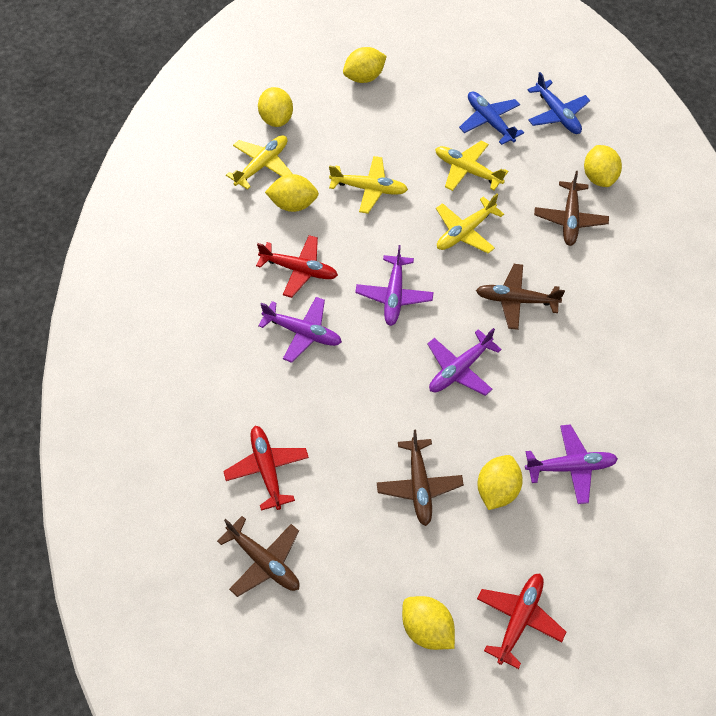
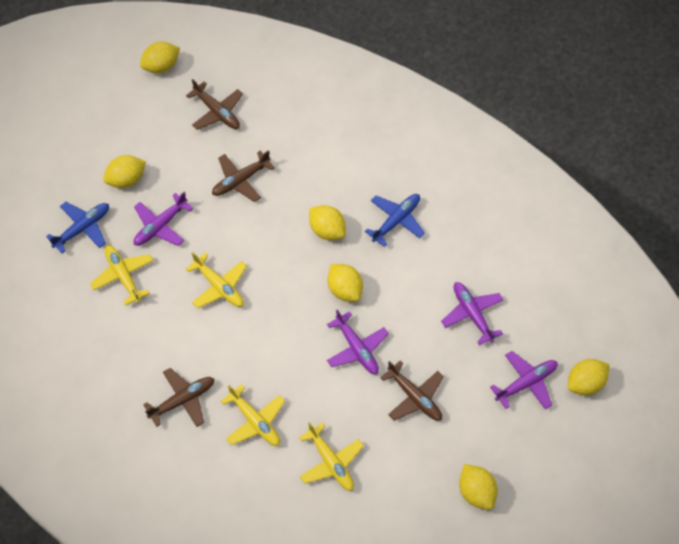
red plane: [223,426,309,511] [256,235,338,298] [477,574,566,669] = 3 -> none = 0

